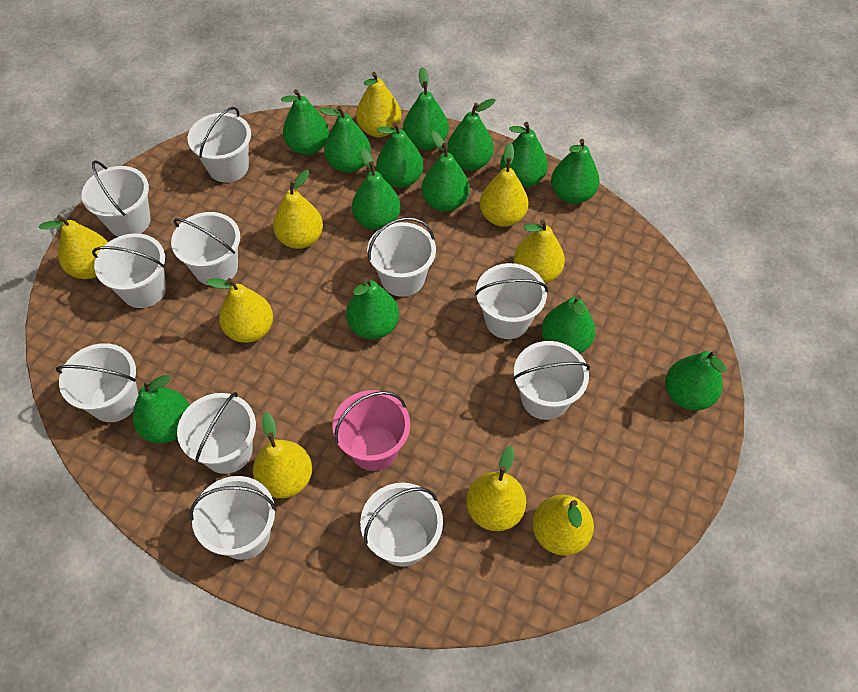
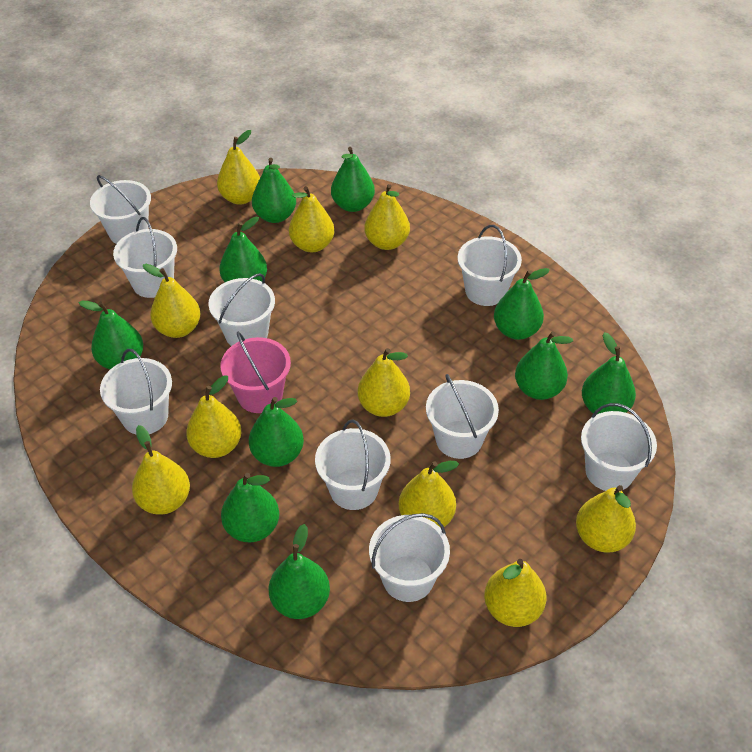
green pear: [133,375,190,444] [281,89,329,155] [319,106,371,173] [346,277,399,339] [352,148,401,230] [376,122,423,188] [403,68,449,150] [422,131,470,212] [447,98,495,171] [500,122,548,188] [541,295,596,354] [551,139,600,204] [665,350,726,410] = 13 -> [79,301,143,369] [220,217,267,282] [221,473,279,542] [249,397,304,467] [252,158,296,223] [268,524,330,619] [331,147,375,212] [494,268,550,340] [515,331,573,400] [582,332,636,414] = 10
white bucket: [56,343,138,422] [81,160,151,237] [92,233,166,308] [171,212,240,285] [177,392,256,474] [188,107,251,183] [189,476,277,560] [360,483,443,567] [367,217,436,297] [475,263,548,339] [513,341,590,420] = 11 -> [90,175,151,244] [100,349,172,434] [113,217,177,298] [208,273,275,346] [315,419,390,510] [369,513,450,602] [426,374,499,459] [458,225,522,306] [581,403,657,491] = 9
yellow pear: [39,215,108,279] [206,278,273,343] [253,412,312,498] [273,170,323,249] [356,72,401,137] [466,446,526,531] [480,143,528,227] [514,220,565,283] [532,495,594,556] = 9 -> [132,425,190,515] [143,264,201,338] [186,375,241,458] [217,130,260,205] [289,186,335,252] [358,348,410,417] [364,184,410,250] [399,461,459,528] [484,559,546,627] [576,485,636,553] = 10

